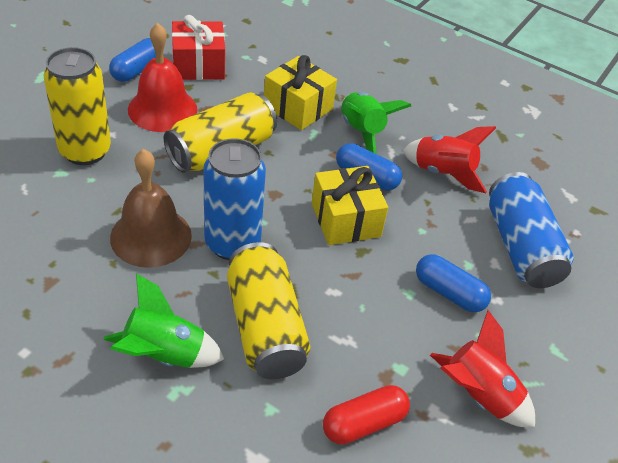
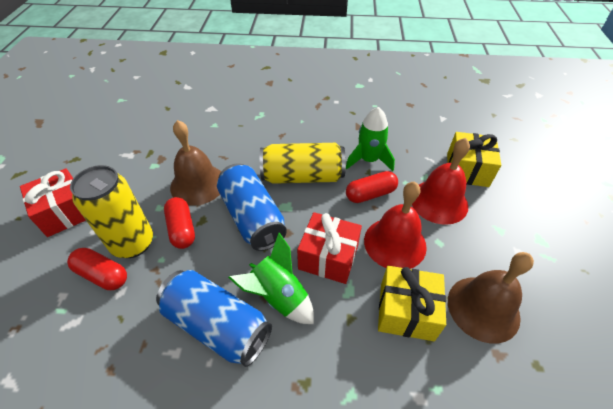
blue capsule: [109,38,156,82] [336,143,402,191] [416,254,491,312] = 3 -> none = 0
brown bell: [110,149,192,268] = 1 -> [170,120,221,205] [448,252,534,344] = 2
red bell: [128,23,197,132] = 1 -> [364,182,427,269] [412,138,470,225] = 2
red capsule: [323,385,410,444] = 1 -> [67,248,127,290] [164,197,195,249] [346,171,398,203] = 3
red gift: [172,15,225,80] = 1 -> [20,168,86,237] [297,212,362,284] = 2
red rocket: [402,126,496,193] [430,310,535,427] = 2 -> none = 0
yellow can: [43,47,111,165] [164,92,277,173] [227,242,310,379] = 3 -> [70,165,153,258] [260,143,346,184] = 2

